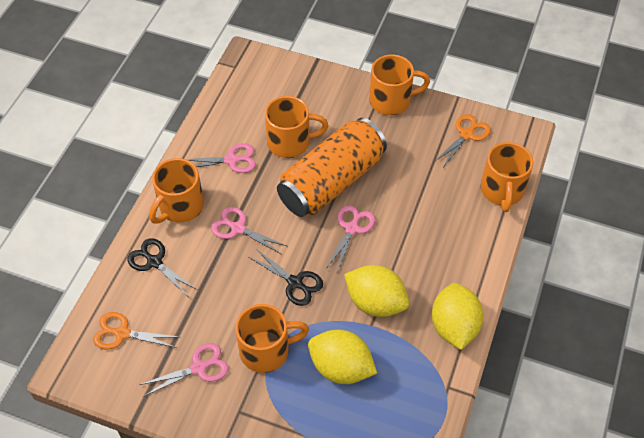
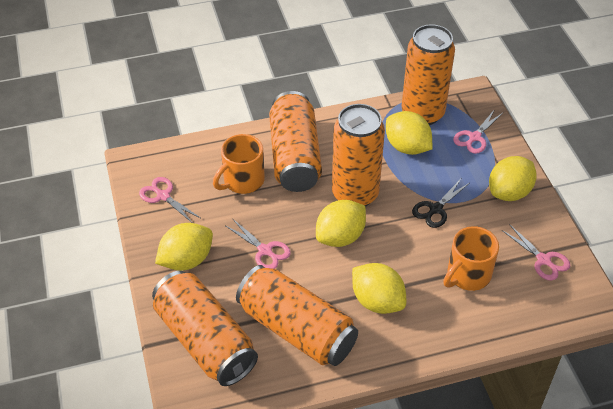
black scissors: [127,238,197,296] [249,249,323,306] = 2 -> [412,179,469,228] = 1
orange can: [277,118,387,217] = 1 -> [152,271,258,386] [236,265,358,366] [269,91,322,192] [332,104,385,207] [402,24,455,125] = 5
orange mug: [149,158,204,224] [235,304,309,373] [265,96,329,158] [369,54,430,115] [481,142,533,212] = 5 -> [213,134,265,194] [443,226,499,291] = 2
orange scissors: [93,312,178,349] [434,114,491,169] = 2 -> none = 0
yellow lemon: [308,330,377,384] [344,265,409,317] [432,283,484,350] = 3 -> [155,223,213,271] [316,200,366,247] [352,263,406,314] [386,111,432,155] [489,156,537,201] = 5

